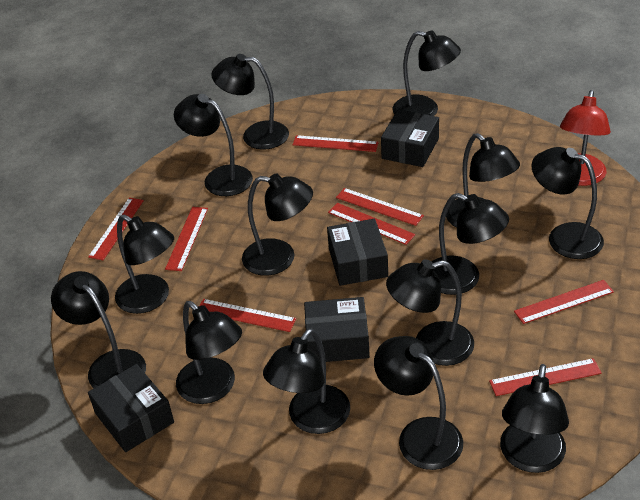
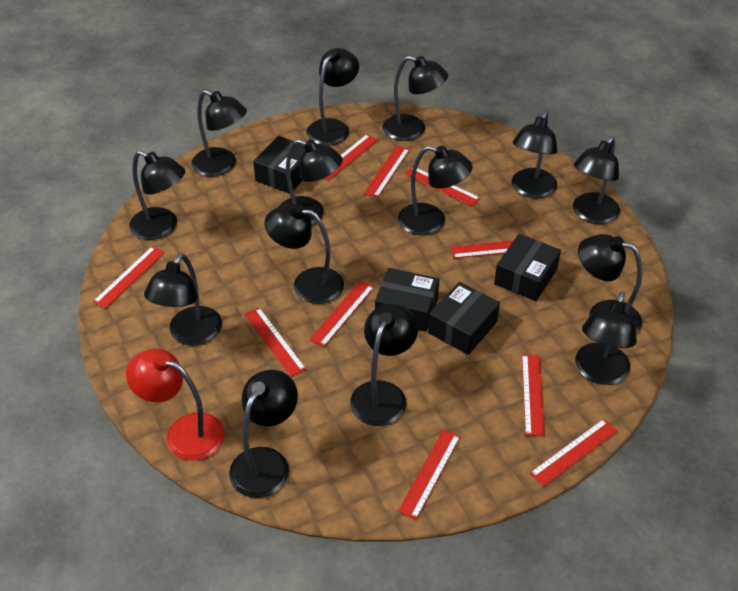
red ruler: [88,198,144,260] [165,207,208,271] [199,299,296,332] [292,135,379,152] [328,203,415,245] [336,188,424,226] [489,358,602,396] [514,280,614,324] = 8 -> [93,246,165,309] [244,307,306,377] [309,280,374,347] [325,134,378,180] [364,146,410,198] [398,429,461,520] [404,166,481,207] [450,238,536,259] [522,354,545,437] [530,419,618,487] = 10

